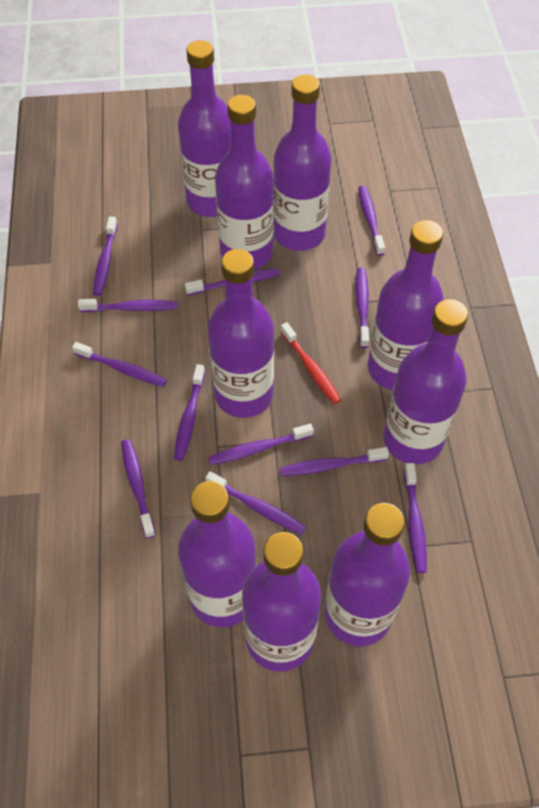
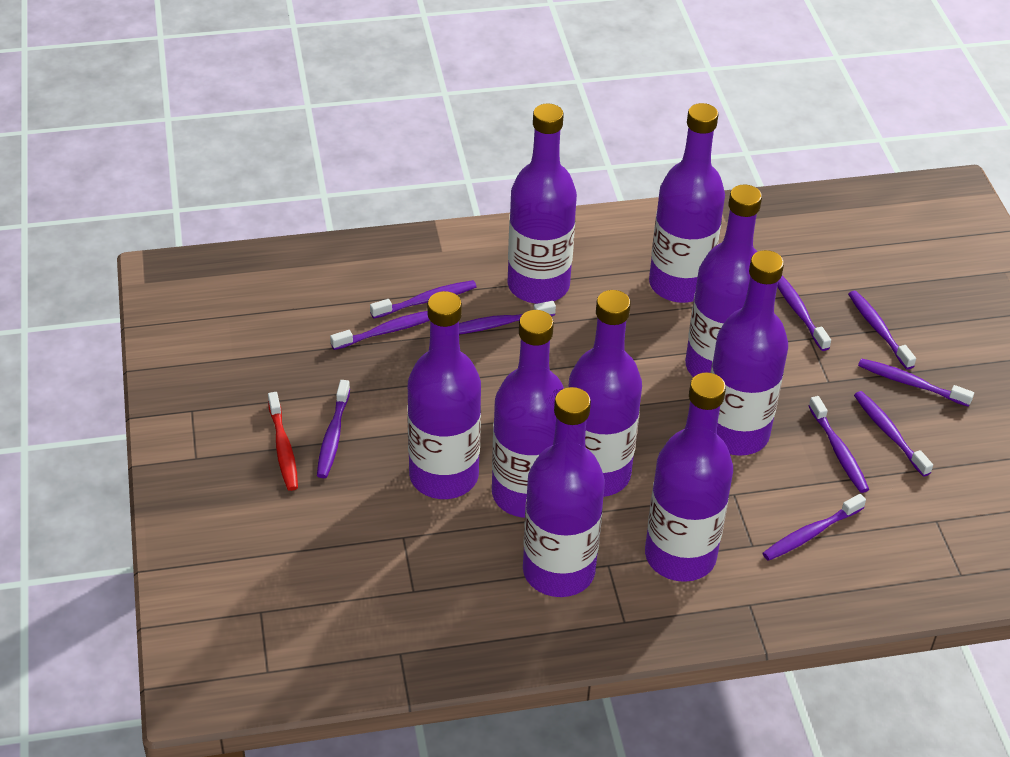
purple toothbrush: [72,342,167,387] [78,299,177,312] [93,216,117,296] [121,439,155,538] [174,364,205,461] [185,268,280,295] [205,471,306,535] [208,424,314,465] [280,447,389,476] [356,268,369,348] [358,185,385,256] [404,463,427,573] = 12 -> [317,380,350,478] [330,311,430,350] [370,280,477,319] [459,301,556,334] [763,494,866,561] [777,276,831,351] [809,396,869,493] [848,291,916,370] [854,391,933,477] [858,358,974,407] = 10

